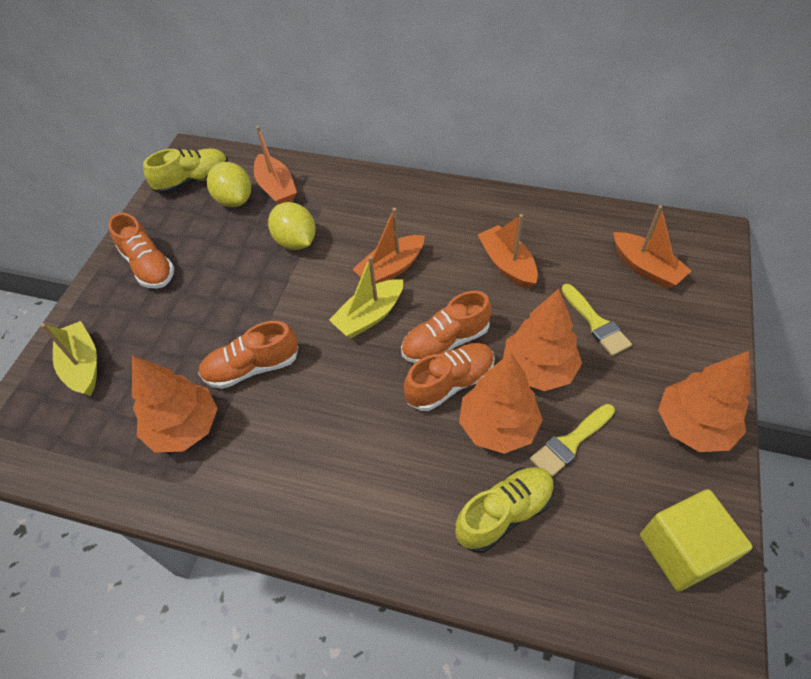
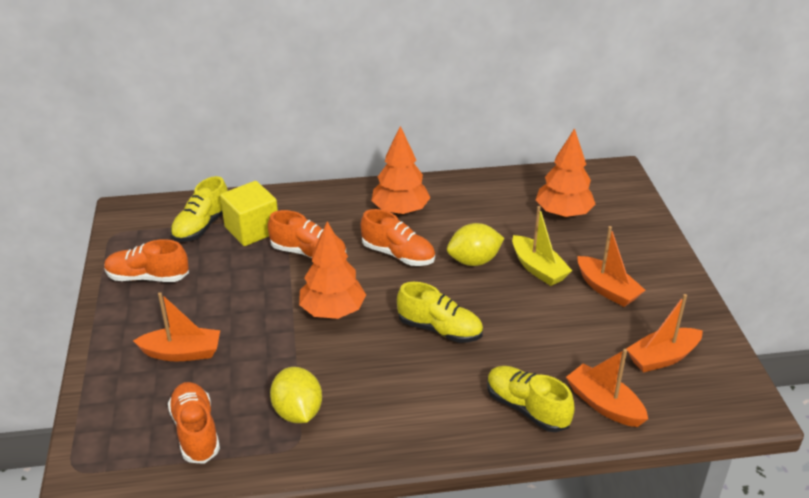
orange tree: [132,356,218,453] [459,352,543,454] [503,289,582,391] [658,351,751,452] = 4 -> [299,222,366,319] [371,126,430,215] [536,128,595,218] = 3
yellow boat: [40,321,97,396] [329,256,403,338] = 2 -> [512,206,572,286] = 1
yellow brush: [530,404,615,477] [561,284,632,356] = 2 -> none = 0
yellow shoe: [143,148,228,194] [455,467,555,553] = 2 -> [170,176,228,242] [397,282,483,343] [487,366,575,432] = 3

